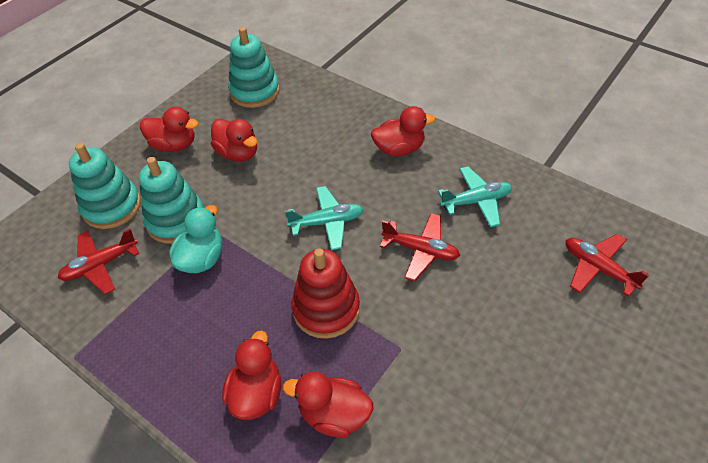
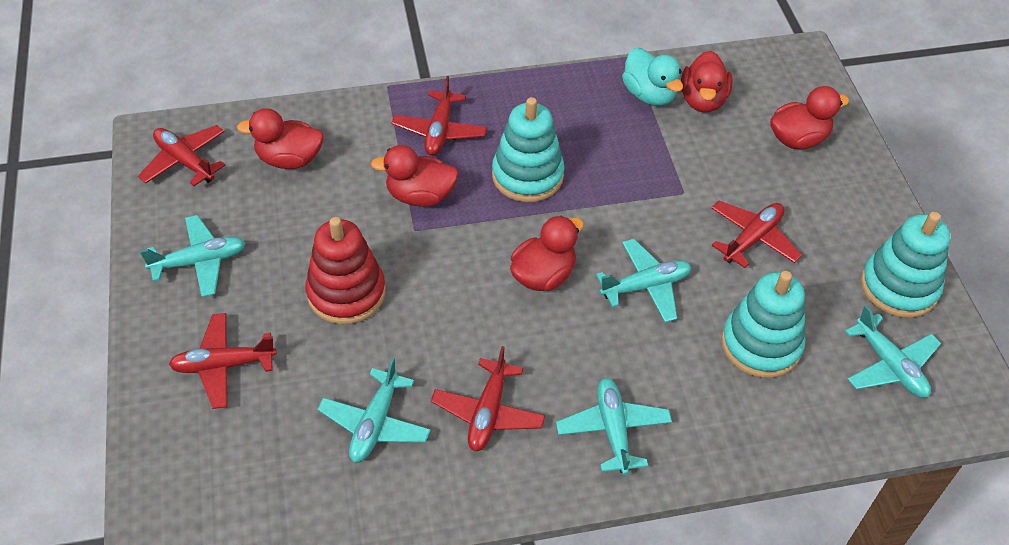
red plane: [58,229,139,294] [380,213,460,281] [566,234,649,297] = 3 -> [138,125,225,186] [169,313,277,409] [392,76,487,156] [431,346,545,451] [711,201,802,268] = 5
turquoise plane: [285,186,364,250] [438,166,512,227] = 2 -> [140,215,245,297] [317,357,431,462] [556,378,672,475] [596,239,692,322] [845,305,941,398] = 5

